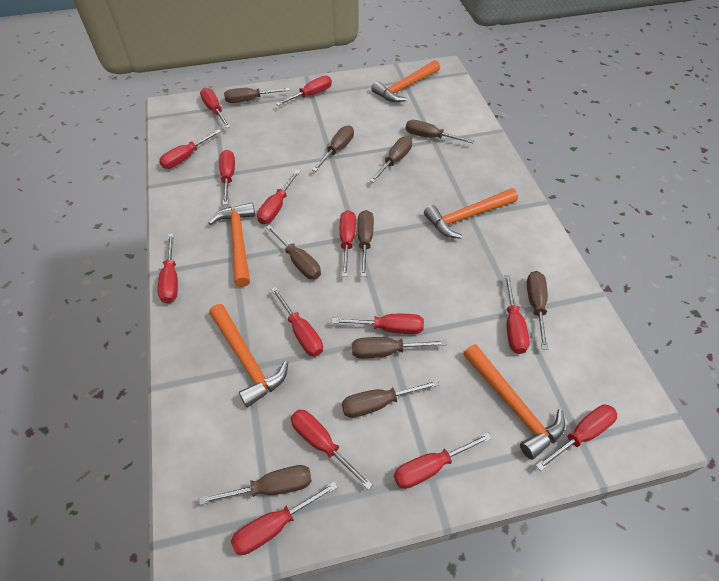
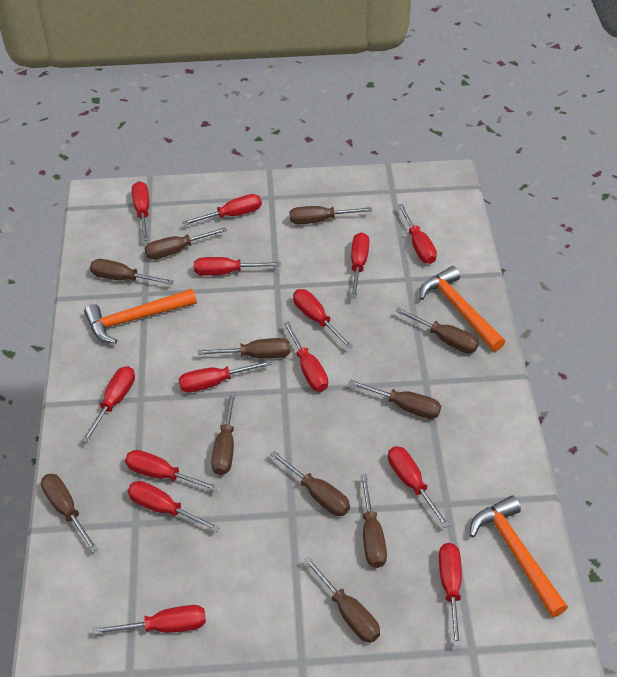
brown screwdriver: [199,465,312,505] [224,88,290,103] [266,225,321,279] [312,126,354,171] [342,380,439,418] [352,337,447,359] [358,210,374,277] [370,136,412,183] [406,120,474,143] [527,271,548,350] = 10 -> [41,474,98,553] [90,259,174,285] [145,227,227,259] [198,338,290,359] [211,392,236,475] [270,451,350,516] [289,206,372,224] [304,557,380,643] [349,380,441,419] [360,474,387,568] [396,308,479,353] = 11
orange hammer: [208,203,255,287] [209,304,288,407] [371,60,440,102] [424,188,518,239] [463,344,565,460] = 5 -> [84,289,197,344] [419,266,505,351] [470,495,568,617] = 3

